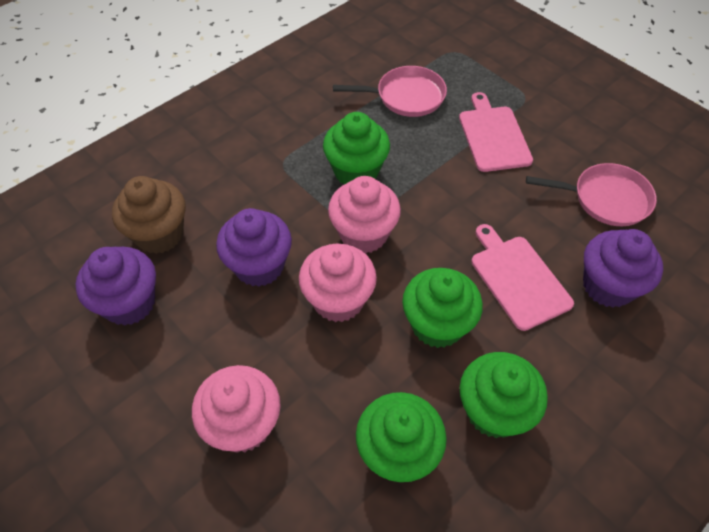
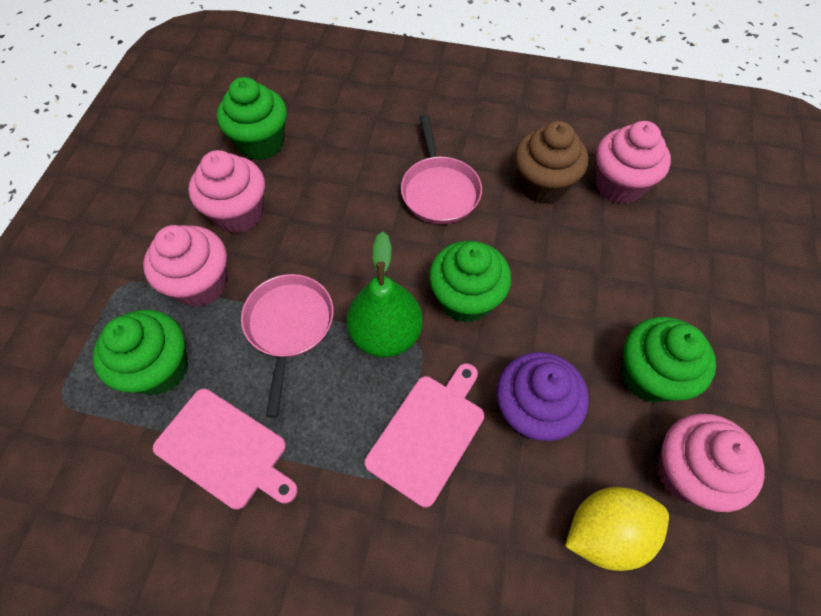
green pear: none = 0 -> [346,232,423,357] = 1
pink cupcake: [192,365,281,453] [299,244,377,322] [328,176,401,254] = 3 -> [143,225,227,307] [189,150,265,233] [596,121,671,204] [657,414,765,512] = 4
purple cupcake: [75,247,156,326] [216,208,292,287] [583,229,663,308] = 3 -> [497,352,589,441] = 1
yellow lemon: none = 0 -> [565,487,669,571] = 1

